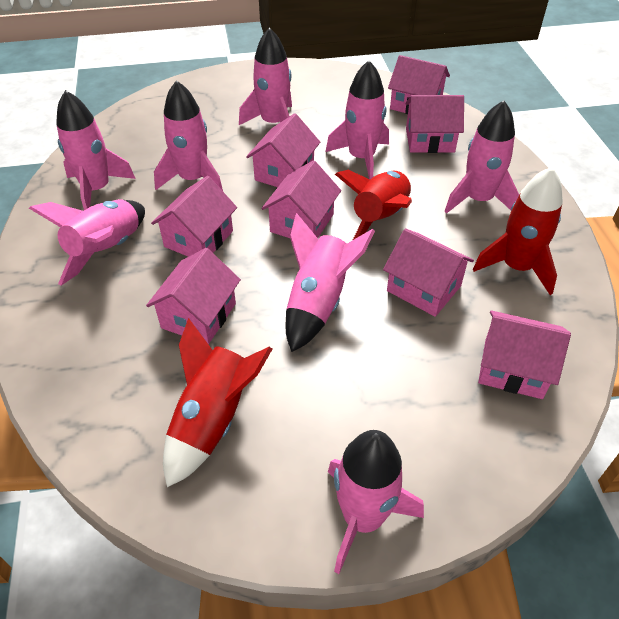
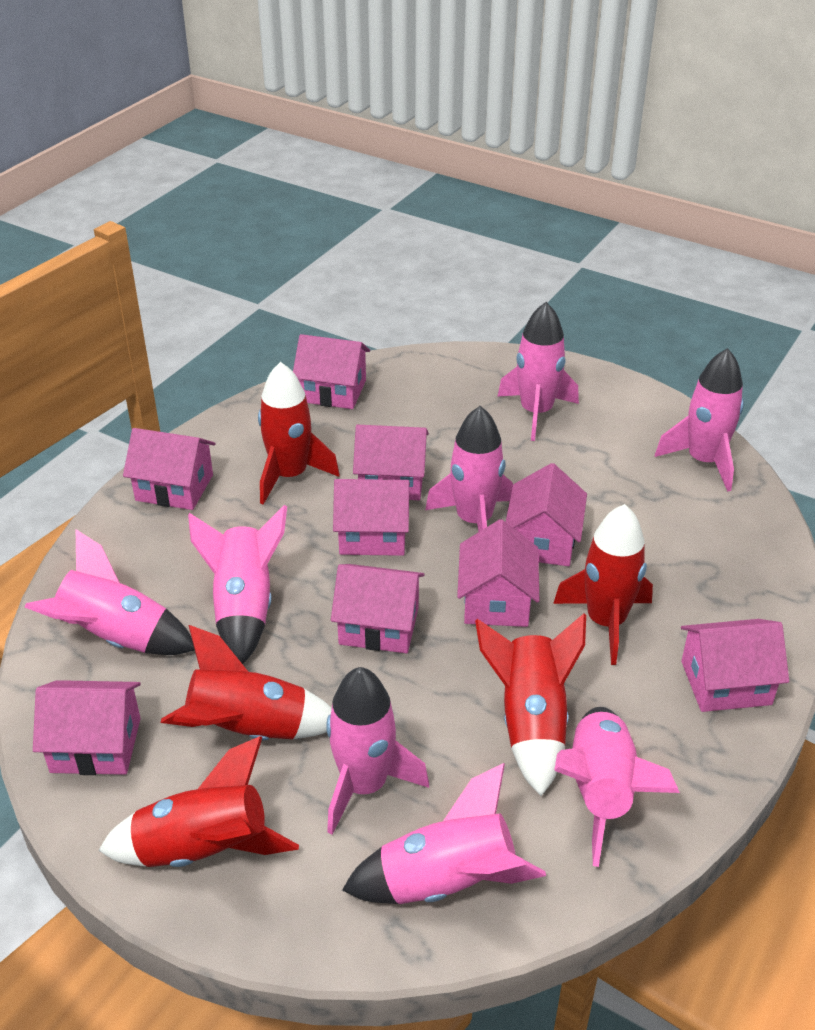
pink house: [146,248,241,344] [151,176,237,257] [246,113,320,187] [261,160,341,238] [383,228,474,317] [388,55,450,114] [405,95,464,153] [478,310,571,399] = 8 -> [33,680,141,775] [123,428,215,510] [293,334,370,409] [331,564,425,653] [333,479,410,556] [353,425,429,500] [457,519,539,627] [506,463,587,566] [681,619,789,712] = 9
red rocket: [163,318,272,487] [335,170,412,240] [473,167,563,295] = 3 -> [98,736,299,867] [161,625,332,740] [258,362,340,505] [475,613,586,796] [553,504,653,665] = 5

